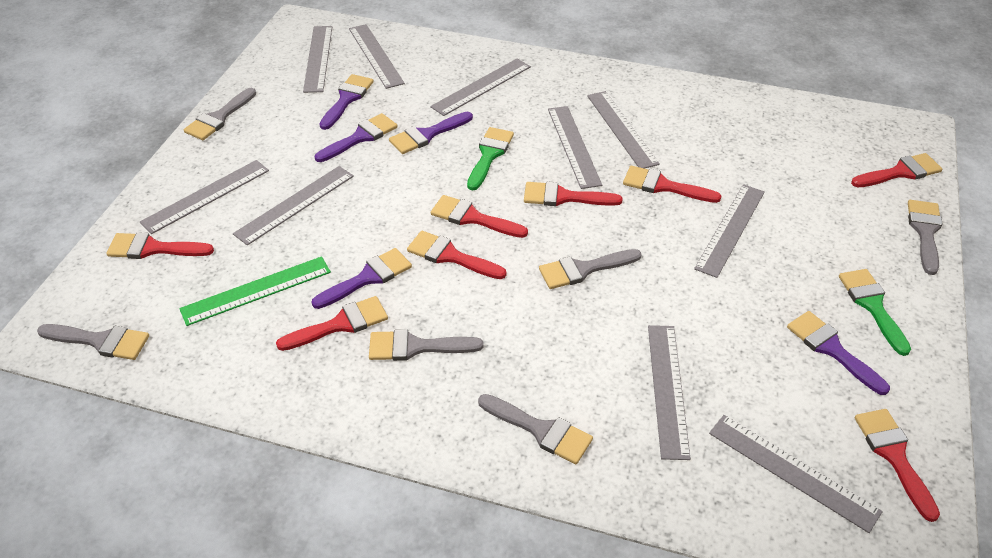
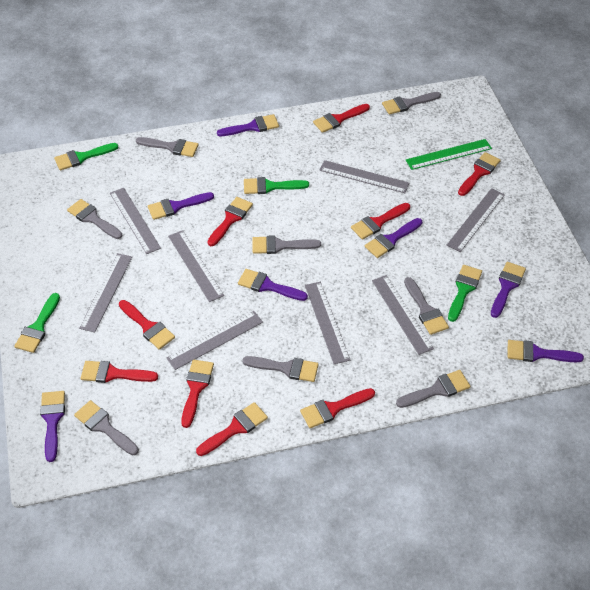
green brush: [467,127,514,190] [839,269,911,356] = 2 -> [14,293,60,353] [54,143,118,170] [244,177,309,194] [448,265,482,322] = 4
grey brush: [37,324,149,360] [184,88,256,140] [369,330,483,361] [478,394,593,464] [539,249,642,289] [908,200,943,275] = 6 -> [67,199,122,239] [74,400,139,455] [136,137,199,157] [242,356,319,382] [252,235,321,254] [382,92,441,115] [396,370,471,408] [404,277,449,335] = 8
grey ruler: [140,160,269,234] [233,166,354,245] [303,26,332,93] [349,24,405,89] [430,59,531,116] [548,106,602,189] [587,91,660,169] [648,325,691,460] [694,184,765,278] [709,415,883,533] = 10 -> [79,253,132,332] [110,188,161,254] [167,311,263,370] [168,230,224,302] [305,282,350,364] [319,160,409,193] [372,275,434,355] [447,188,505,252] = 8
purple brush: [311,248,412,309] [315,113,398,162] [320,74,374,130] [389,112,473,154] [787,311,890,395] = 5 -> [40,391,65,462] [148,192,214,220] [217,114,279,136] [238,269,308,301] [365,218,422,258] [491,262,526,318] [508,340,584,362] = 7
red brush: [106,232,214,259] [276,296,388,351] [407,231,507,279] [431,195,528,238] [524,182,623,206] [623,166,721,203] [851,153,942,187] [855,409,940,522] = 8 -> [81,361,158,383] [119,300,175,350] [181,360,214,428] [196,402,268,456] [207,197,253,246] [300,388,375,428] [313,104,370,133] [351,203,410,240] [458,152,501,196] = 9

